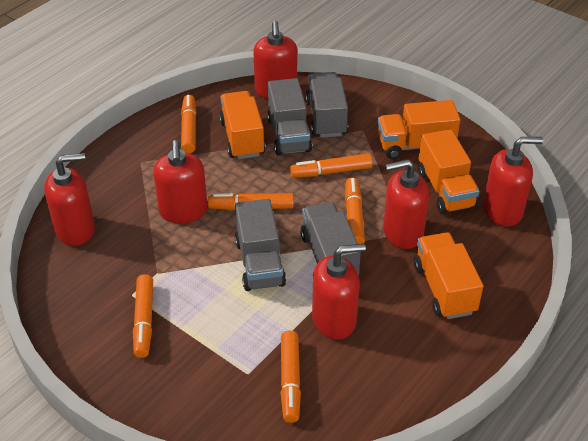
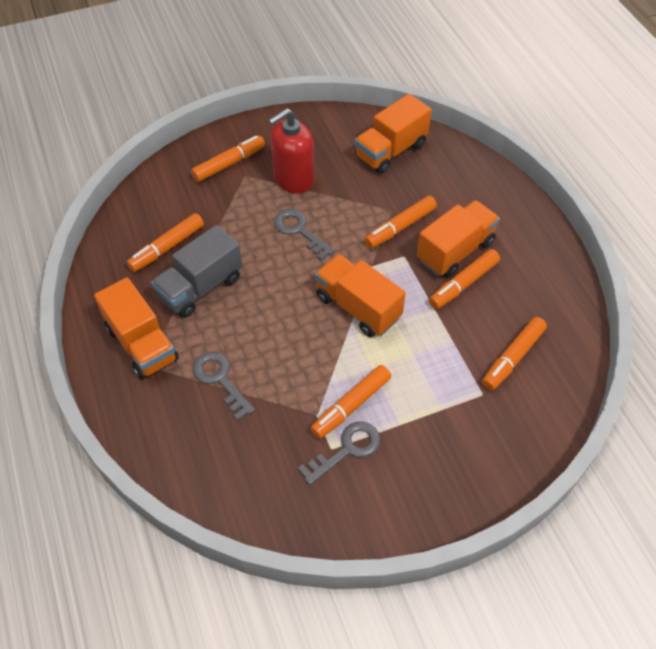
grey key: none = 0 -> [193,352,255,421] [274,209,335,261] [298,422,380,485] = 3
grey truck: [235,199,286,291] [267,78,312,156] [300,202,361,275] [306,72,348,138] = 4 -> [151,225,242,318] = 1
red soap dispenser: [44,153,95,246] [153,140,208,224] [253,21,297,99] [312,244,366,340] [383,159,429,249] [483,137,543,226] = 6 -> [268,108,314,194] = 1

